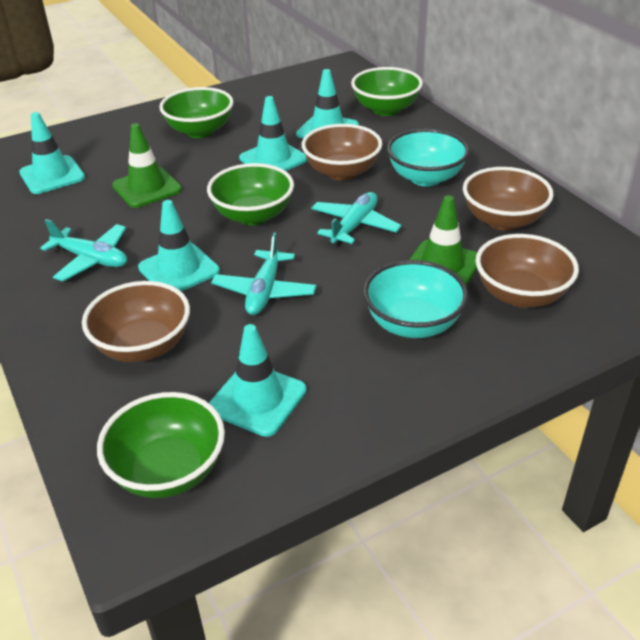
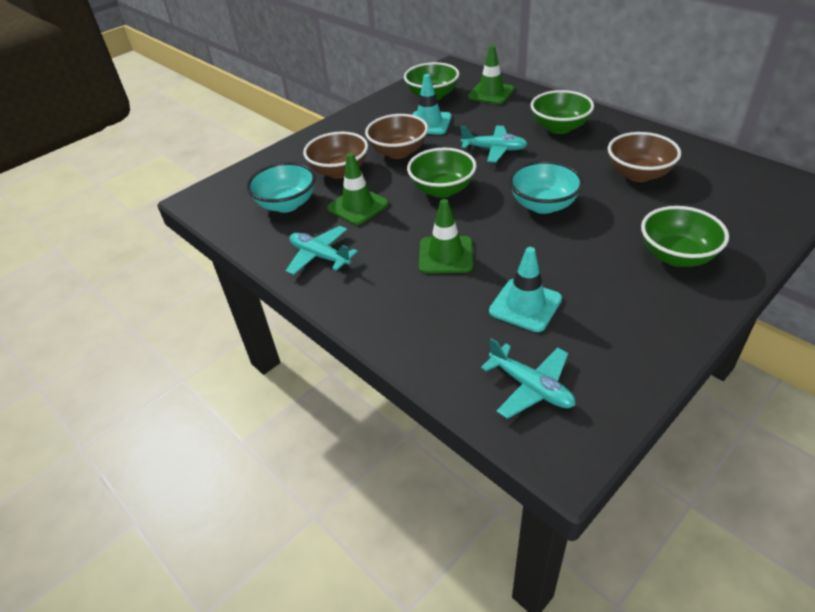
brown bowl: [82,281,190,362] [302,124,382,180] [463,167,554,230] [476,234,579,308] = 4 -> [303,131,368,179] [365,114,428,159] [608,132,681,182] = 3
green traffic cone: [112,123,182,208] [409,195,478,286] = 2 -> [327,153,389,225] [419,199,473,273] [468,45,514,104] = 3
turquoise traffic cone: [19,112,85,194] [138,200,220,292] [209,324,307,437] [239,96,308,171] [296,69,359,138] = 5 -> [412,74,452,135] [489,247,562,332] = 2

